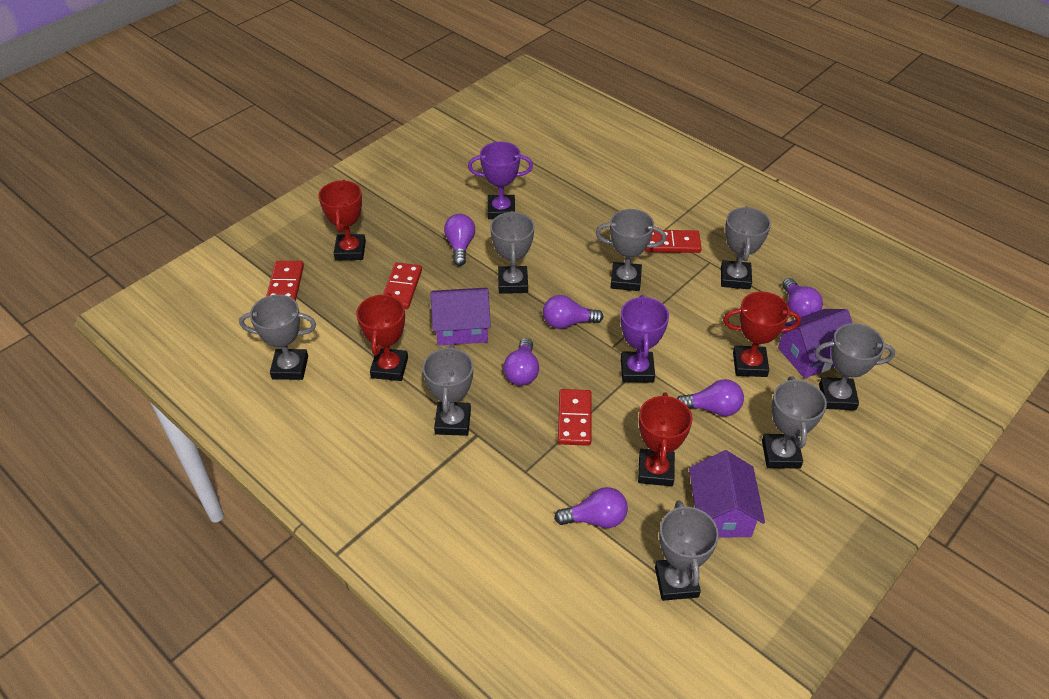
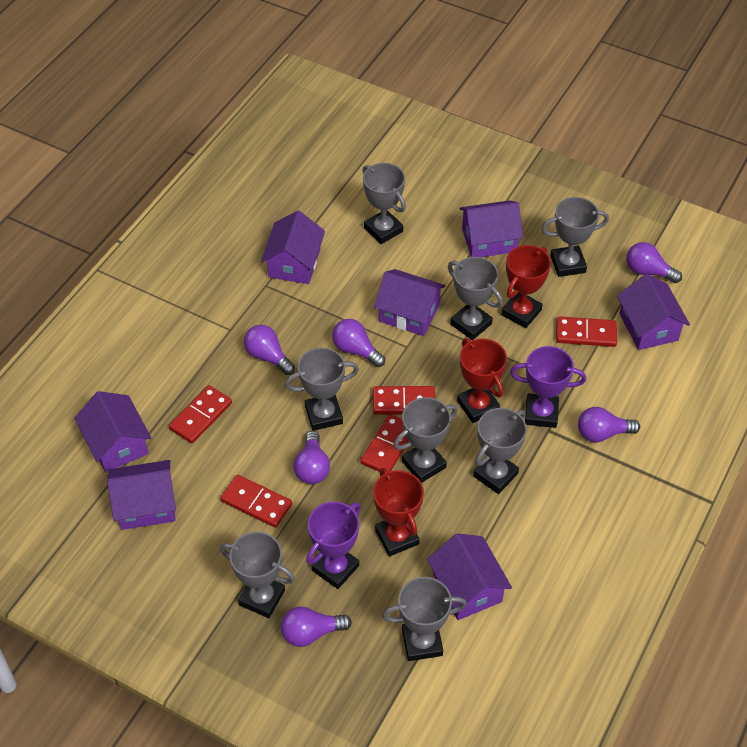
purple house: [430,288,491,345] [689,450,765,538] [778,309,852,379] = 3 -> [74,391,151,472] [107,460,176,530] [261,211,325,284] [374,269,445,336] [427,533,512,620] [459,200,523,257] [617,274,690,350] = 7
red domino: [266,261,304,301] [383,262,422,309] [558,389,592,446] [645,230,702,253] = 4 -> [169,385,232,443] [221,475,292,528] [360,414,409,472] [373,386,435,415] [556,316,617,347] = 5
red trophy: [319,180,366,260] [356,293,408,381] [638,392,692,486] [723,291,801,377] = 4 -> [373,468,424,556] [457,338,507,423] [501,245,551,328] = 3

